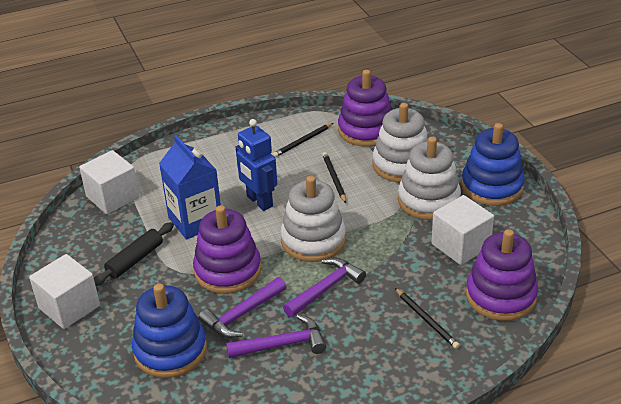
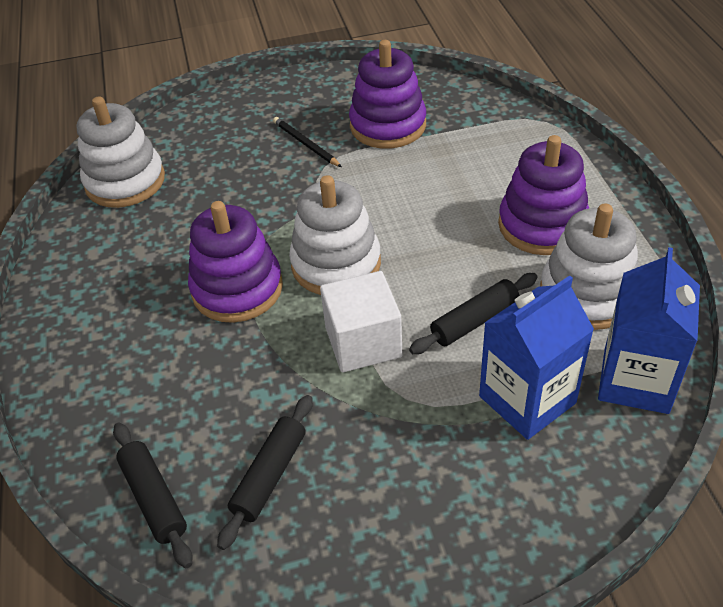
black pencil: [273,123,333,157] [322,152,346,203] [395,288,460,349] = 3 -> [273,117,342,167] = 1
black rolling pin: [94,222,174,286] = 1 -> [113,423,193,568] [217,395,313,550] [409,273,538,354] = 3
blue carton: [159,135,221,240] = 1 -> [479,275,594,440] [598,247,700,414] = 2
blue robot: [236,119,277,211] = 1 -> none = 0
blue stacking toy: [132,284,207,378] [462,123,525,206] = 2 -> none = 0
purple hammer: [198,277,286,338] [226,315,326,358] [283,258,366,317] = 3 -> none = 0
white cube: [29,254,100,329] [79,150,140,214] [431,195,494,265] = 3 -> [320,271,403,372] = 1

